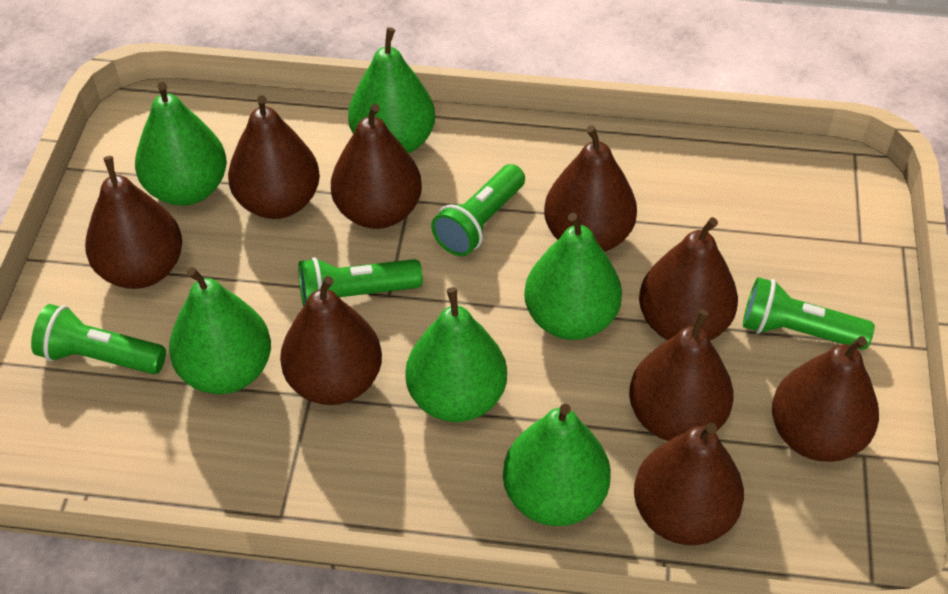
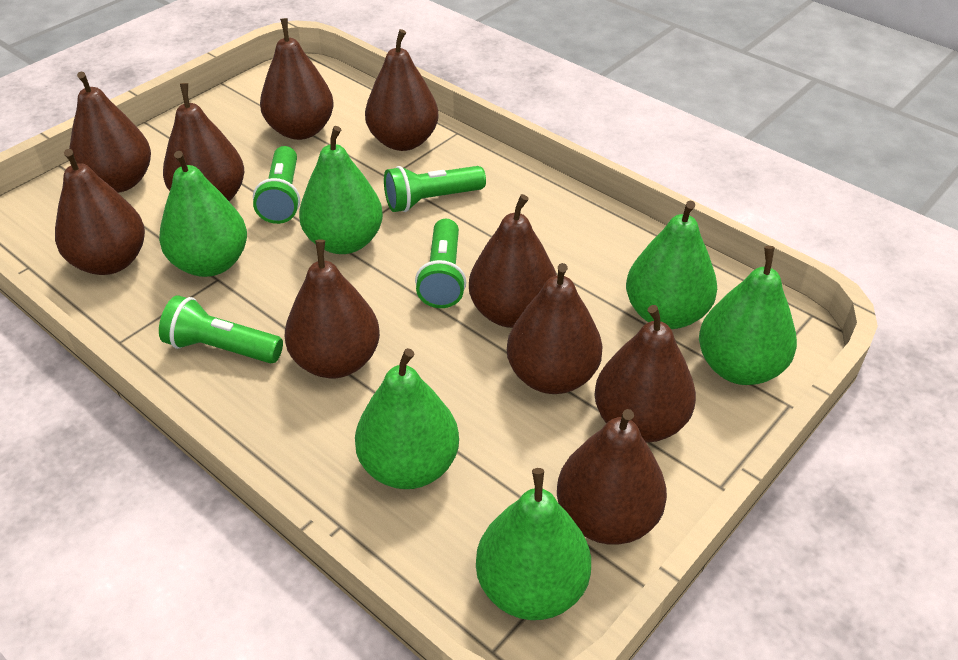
brown pear: [85,156,182,289] [228,95,320,219] [280,276,382,405] [331,103,422,229] [544,125,637,252] [629,309,734,441] [634,423,744,545] [639,217,738,340] [772,336,879,462] = 9 -> [55,149,145,275] [69,72,151,193] [163,83,244,201] [260,18,334,140] [285,239,380,378] [365,29,439,151] [469,194,557,328] [507,263,603,394] [557,409,667,545] [594,305,696,443] = 10

